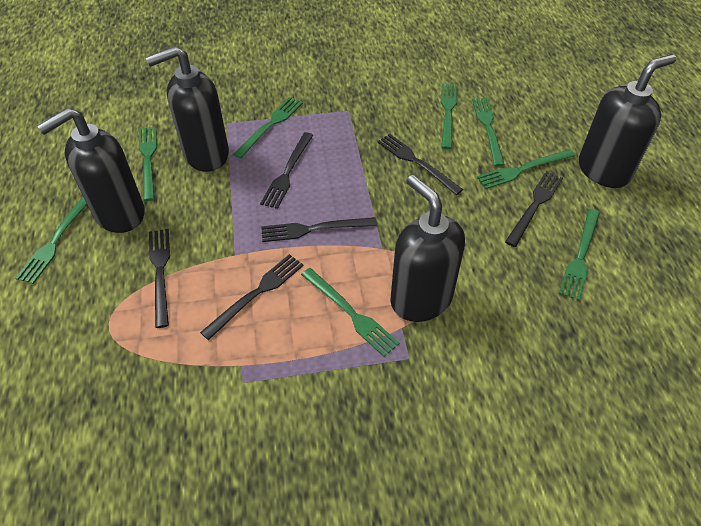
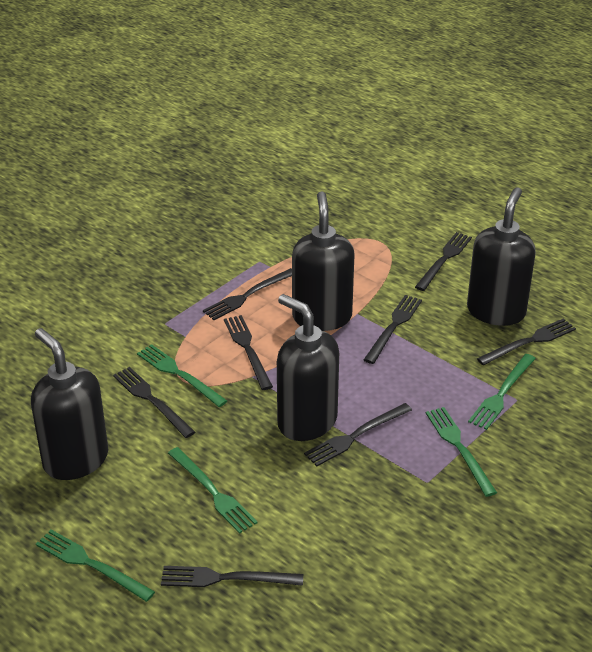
black fork: [149,229,170,328] [200,254,304,340] [260,132,313,209] [261,217,377,242] [377,134,463,195] [505,171,563,247] = 6 -> [113,367,195,438] [161,566,303,587] [203,268,292,320] [224,315,273,390] [304,403,412,466] [364,295,422,364] [415,232,472,291] [477,318,576,365] = 8
green fork: [15,197,87,284] [139,127,157,201] [233,97,303,159] [301,268,400,357] [441,83,458,149] [472,98,505,167] [477,149,575,189] [559,209,600,301] = 8 -> [36,530,155,602] [137,344,227,407] [168,447,258,534] [426,407,497,497] [468,354,536,430] = 5

